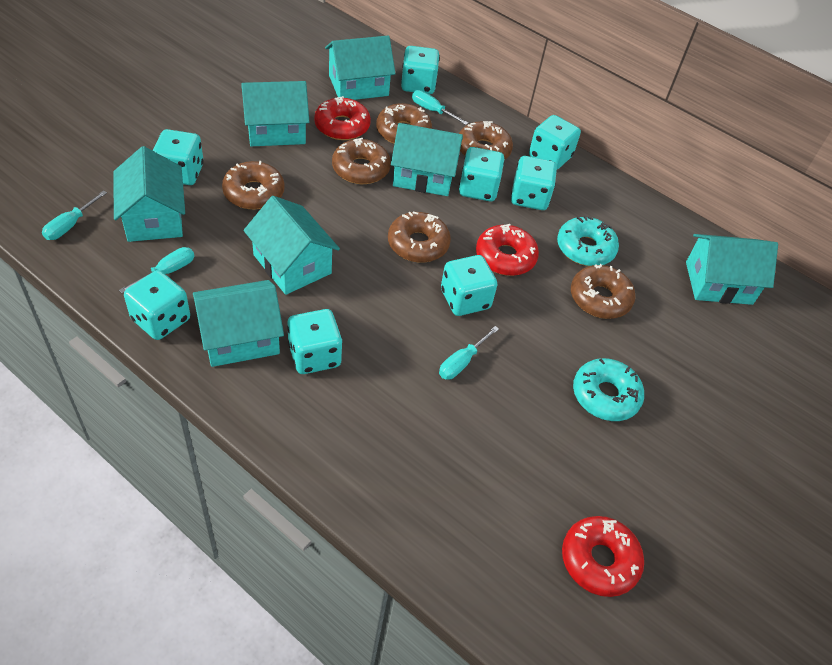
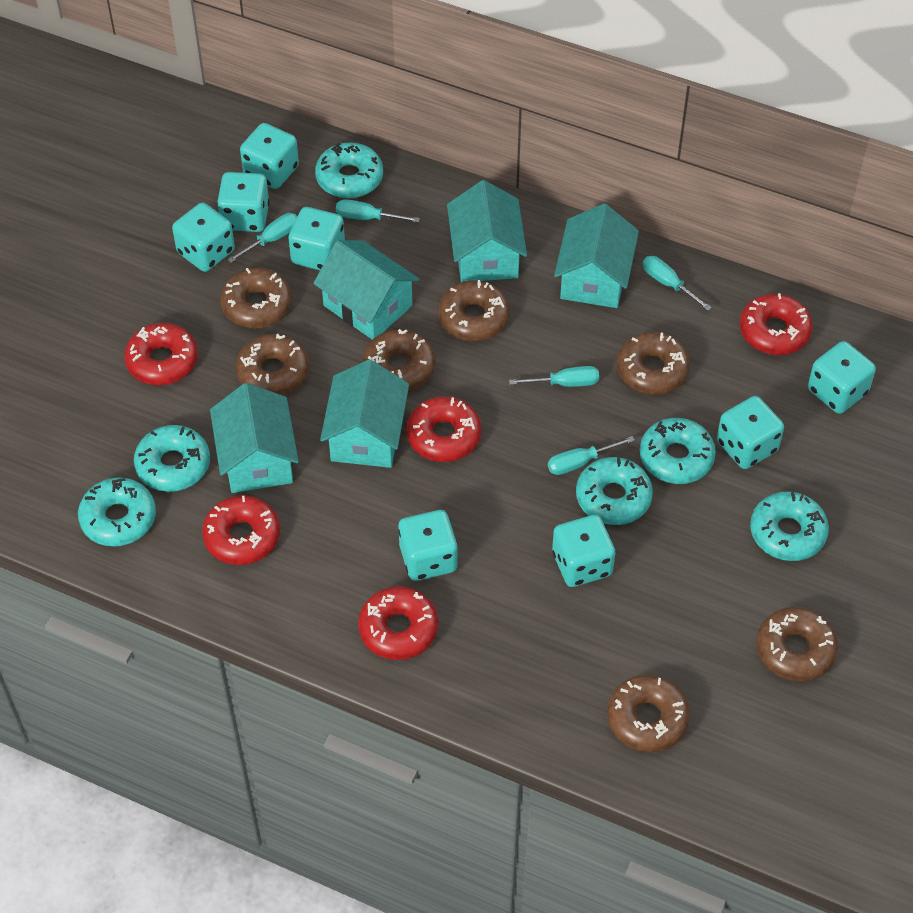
brown donut: [222,161,285,209] [332,138,391,184] [376,103,432,144] [388,212,451,263] [459,121,513,160] [571,264,636,319] = 6 -> [220,268,292,328] [235,334,309,395] [362,329,436,391] [438,280,510,341] [607,675,690,752] [616,332,690,395] [757,607,838,682] = 7
red donut: [314,96,371,140] [476,224,539,276] [562,516,644,597] = 3 -> [124,323,198,385] [202,495,280,565] [358,586,438,660] [406,396,482,462] [740,293,813,355] = 5
turquoise donut: [557,216,619,266] [573,358,644,421] = 2 -> [78,477,156,546] [134,425,210,492] [315,142,383,198] [576,457,653,525] [640,418,716,484] [750,492,829,561] = 6
turquoise house: [113,146,185,242] [193,280,284,367] [241,81,309,146] [243,196,340,295] [325,36,396,100] [391,123,463,196] [686,234,778,305] = 7 -> [210,383,299,493] [313,240,420,340] [320,359,409,468] [447,180,527,282] [554,204,639,308] = 5
turquoise screwdriver: [42,190,107,240] [119,247,194,293] [412,90,468,125] [439,326,499,380] = 4 -> [227,213,297,263] [336,199,420,222] [509,366,599,387] [548,436,635,475] [643,256,712,311] = 5

